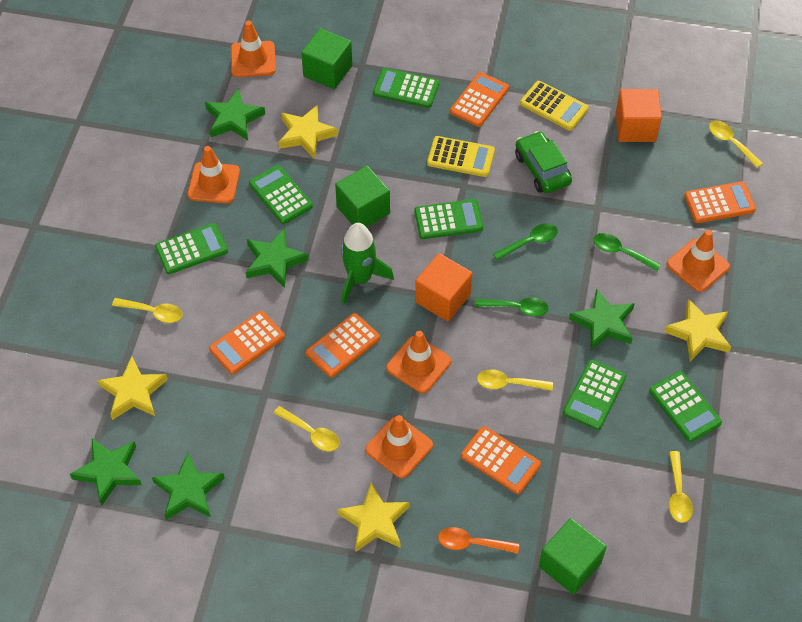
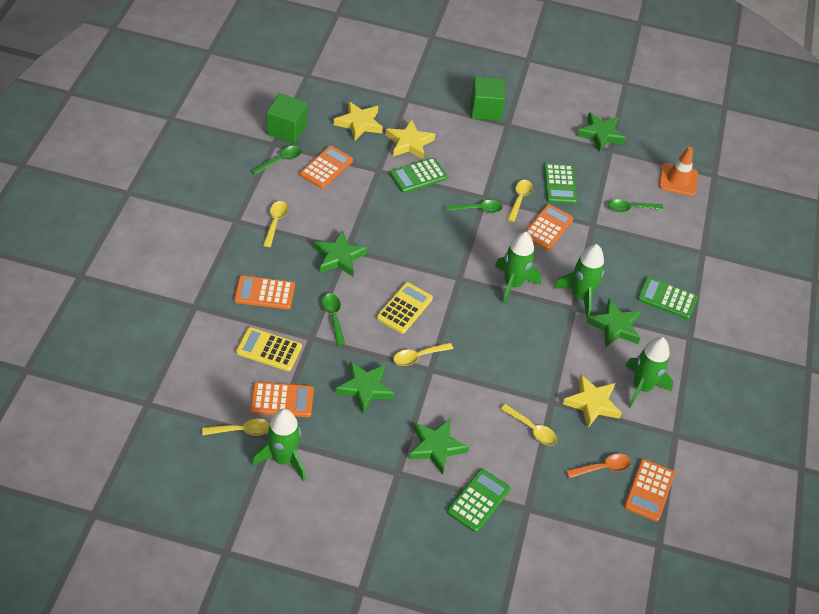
green calculator: [155,223,228,274] [249,165,313,224] [373,68,440,108] [414,199,483,239] [563,360,626,430] [649,371,722,442] = 6 -> [390,158,447,193] [447,469,510,532] [544,163,577,204] [637,277,698,319] = 4
green car: [515,131,572,193] = 1 -> none = 0
green cube: [301,28,352,89] [335,166,390,227] [539,518,607,595] = 3 -> [267,93,307,143] [471,76,505,121] = 2
green rocket: [341,223,394,304] = 1 -> [252,408,306,481] [495,232,541,304] [553,244,604,319] [625,337,673,408] = 4
green spoon: [474,298,549,316] [493,223,558,261] [593,233,661,271] = 3 -> [251,146,302,175] [322,293,345,346] [445,200,503,213] [608,199,663,212] = 4
orange cube: [415,253,472,321] [615,89,662,142] = 2 -> none = 0
orange traffic cone: [188,146,240,204] [231,21,276,77] [365,415,433,479] [386,331,451,393] [666,230,730,292] = 5 -> [659,146,698,196] = 1
yellow star: [97,356,168,420] [278,105,338,158] [337,483,410,552] [664,299,731,361] = 4 -> [334,101,383,141] [385,119,435,160] [563,375,622,428] = 3

